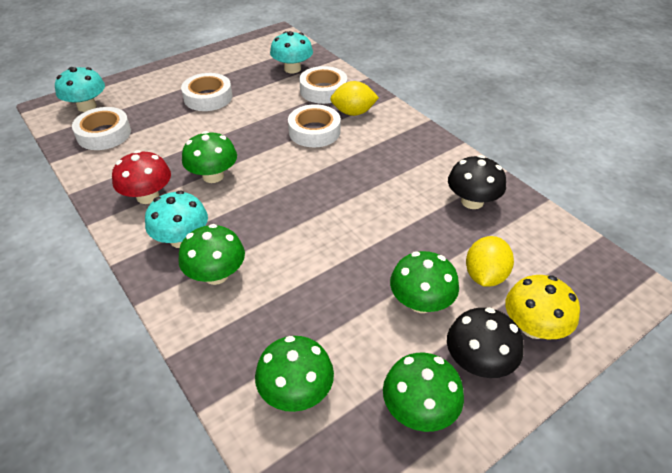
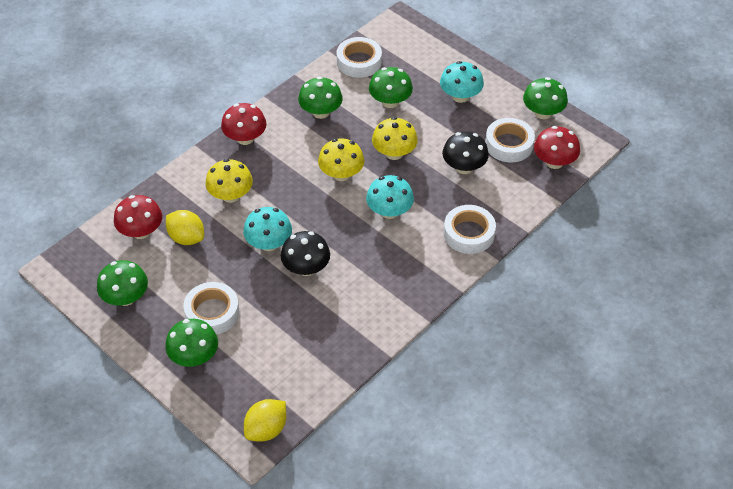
red mushroom: [112,150,171,204] = 1 -> [114,195,162,239] [221,103,266,145] [534,126,580,169] = 3
yellow mushroom: [505,275,580,339] = 1 -> [205,159,253,203] [318,138,365,181] [372,117,418,160] = 3

